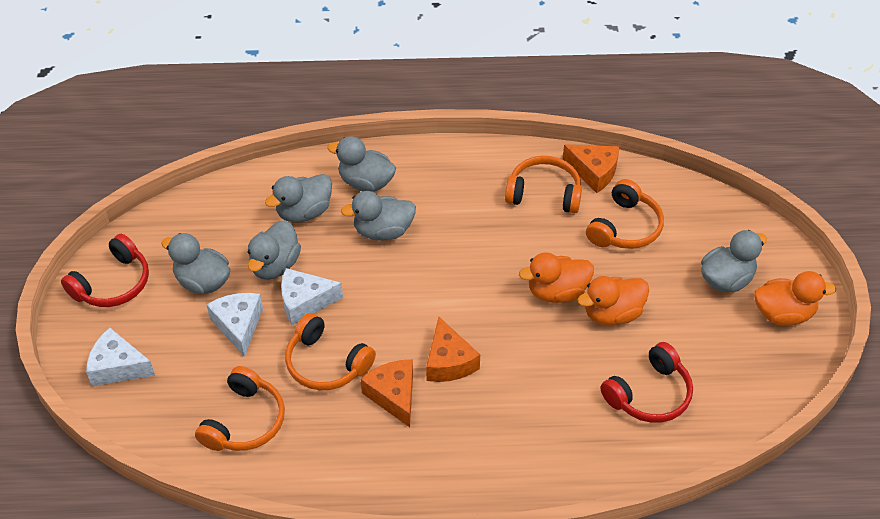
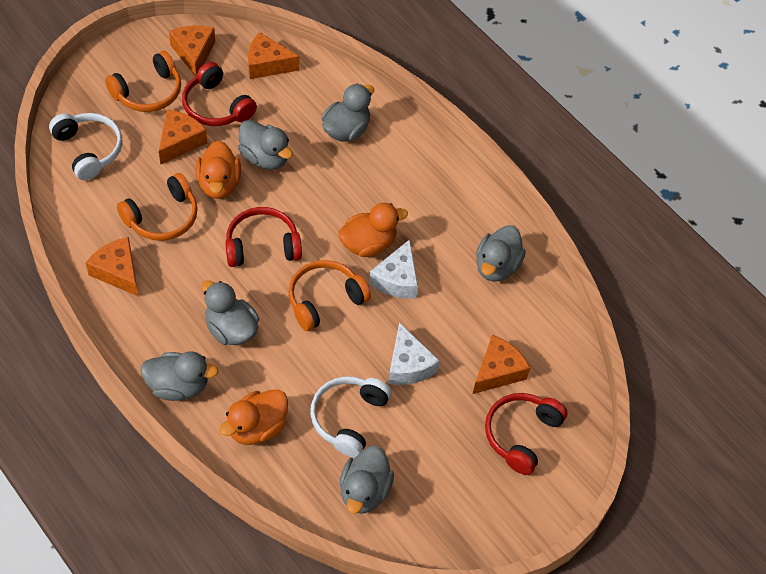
orange cheese: [361,359,413,427] [426,317,480,382] [562,145,619,193] = 3 -> [86,237,139,297] [159,110,207,164] [169,25,215,76] [248,32,300,79] [473,335,530,394] = 5
orange headphones: [195,366,285,451] [285,313,376,390] [505,156,582,213] [586,179,664,249] = 4 -> [105,51,181,112] [117,173,198,241] [288,260,371,331] = 3
red headphones: [61,234,149,307] [601,342,693,423] = 2 -> [182,62,257,126] [225,207,302,267] [485,393,568,475] = 3
white cheese: [86,328,155,386] [206,293,263,357] [281,268,343,325] = 3 -> [369,239,418,299] [388,322,440,385] = 2
white headphones: none = 0 -> [49,113,123,180] [310,376,391,458] = 2

